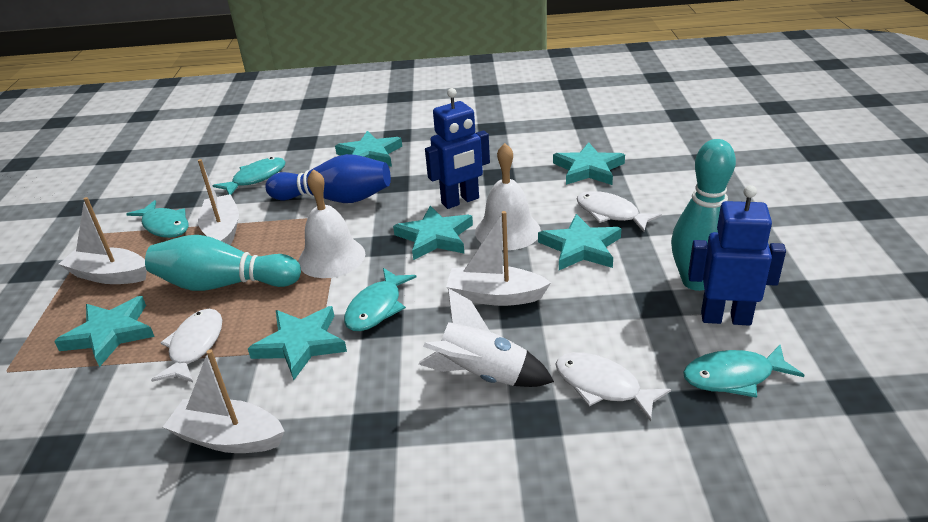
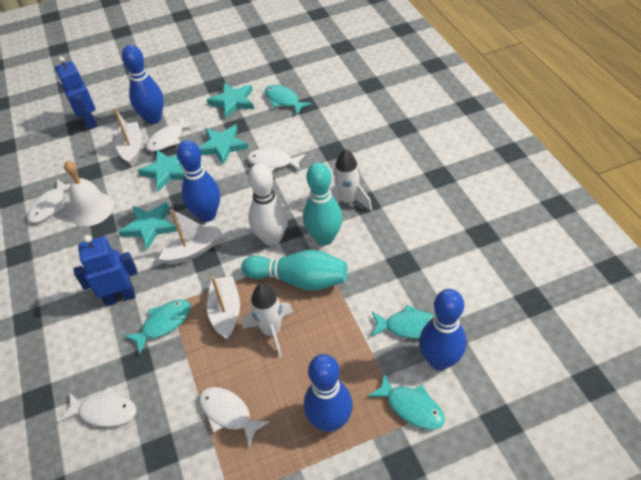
blue bowling pin: [265,154,391,203] = 1 -> [122,45,164,124] [176,140,220,222] [304,354,353,432] [419,289,467,371] = 4
turquoise star: [54,296,155,367] [248,306,347,380] [335,131,402,166] [393,206,473,260] [538,214,622,270] [553,142,625,185] = 6 -> [119,202,177,250] [137,150,184,192] [199,124,249,165] [207,83,254,118] = 4
white bell: [298,169,365,278] [475,143,541,250] = 2 -> [64,161,114,226] = 1
white boat: [59,197,147,284] [163,349,284,453] [198,159,239,245] [446,211,551,306] = 4 -> [113,108,142,166] [159,210,223,264] [207,276,240,339] = 3
white bowling pin: none = 0 -> [248,164,288,246] = 1
white fish: [151,309,222,382] [555,352,671,421] [576,191,662,232] = 3 -> [27,179,71,223] [59,387,136,427] [146,117,196,152] [199,387,270,447] [247,148,305,172] = 5
white rocket: [418,288,554,387] = 1 -> [242,284,293,357] [331,149,372,211] = 2

